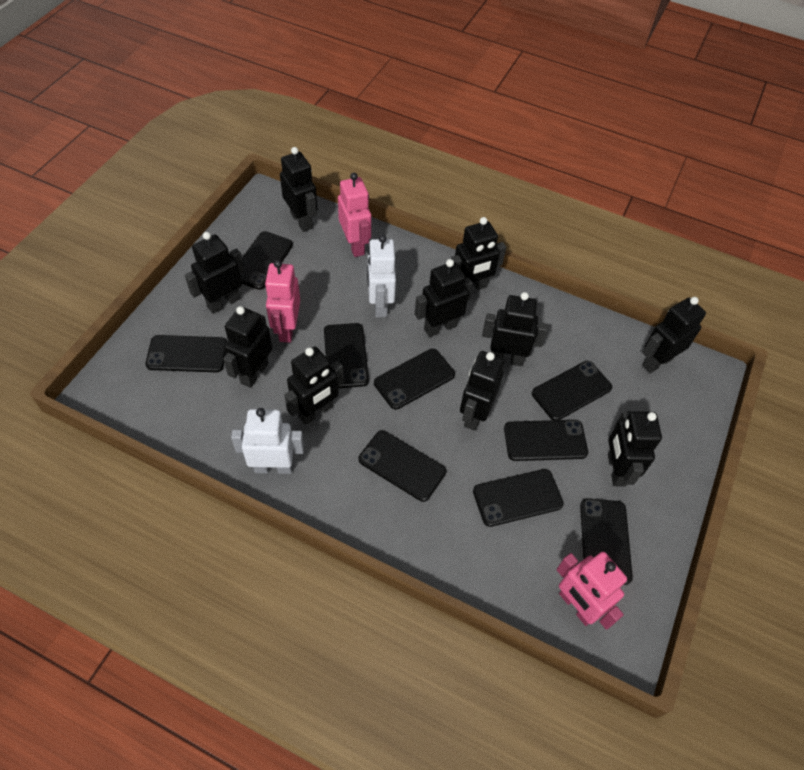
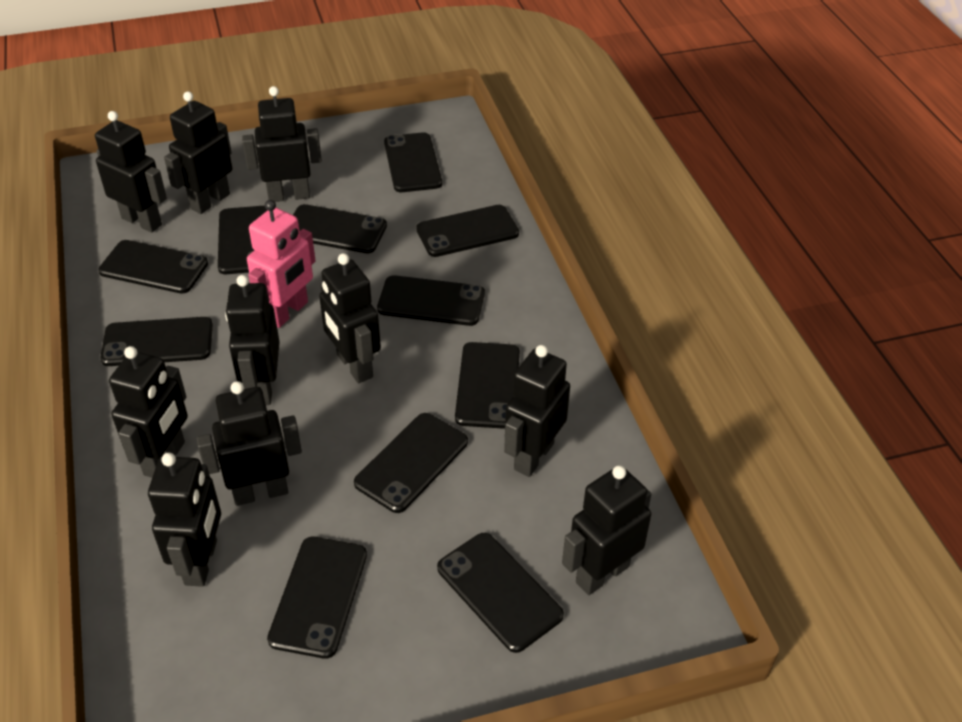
black phone: [145,335,227,372] [240,231,293,290] [324,323,369,388] [359,430,446,502] [374,349,455,410] [473,469,564,527] [504,420,588,461] [532,361,612,420] [580,498,633,585] = 9 -> [98,240,208,294] [100,317,213,366] [218,206,268,274] [267,537,367,659] [293,204,387,253] [354,413,468,513] [377,275,485,326] [384,132,442,192] [416,205,519,257] [437,533,564,653] [455,342,520,429] = 11
pink robot: [265,260,300,343] [338,173,371,257] [556,552,627,630] = 3 -> [247,200,316,328] = 1
white robot: [231,408,304,474] [367,235,396,317] = 2 -> none = 0

